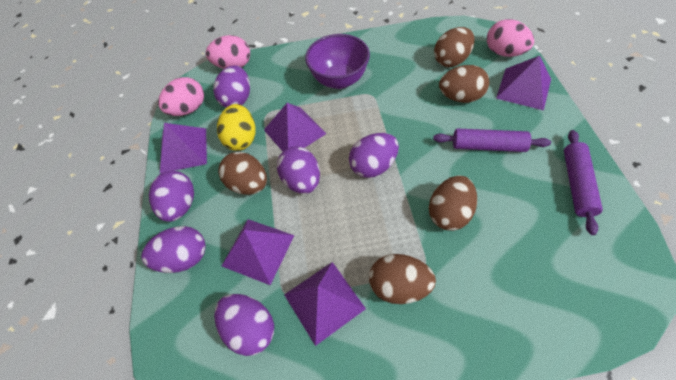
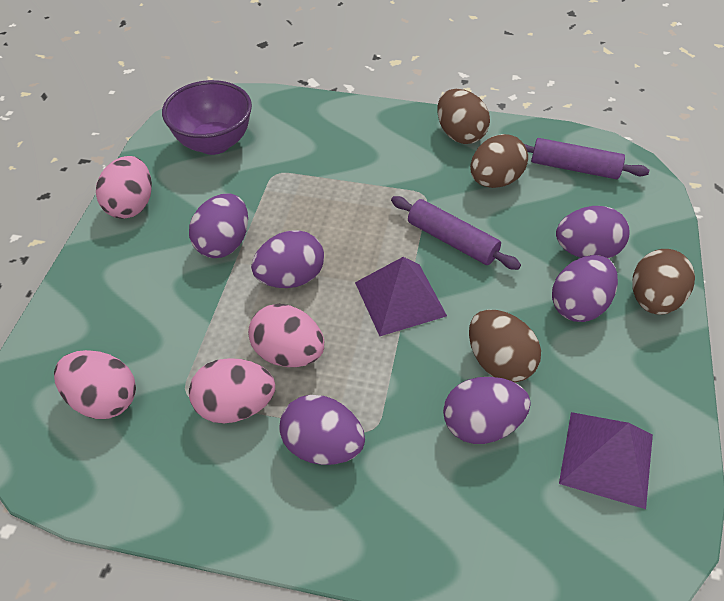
brown egg: [218,152,267,195] [369,254,436,304] [429,175,477,231] [434,27,475,67] [439,65,489,103] = 5 -> [437,89,490,144] [469,310,541,383] [470,134,528,188] [632,249,695,315] = 4
pink egg: [158,77,204,116] [206,35,250,69] [487,19,534,57] = 3 -> [54,350,136,419] [96,156,152,219] [189,358,275,423] [248,304,324,367] = 4
purple pyramid: [160,123,207,173] [222,219,294,285] [264,103,326,151] [284,262,366,346] [496,56,551,110] = 5 -> [355,257,447,336] [559,412,653,509] = 2
yellow egg: [217,104,255,151] = 1 -> none = 0

